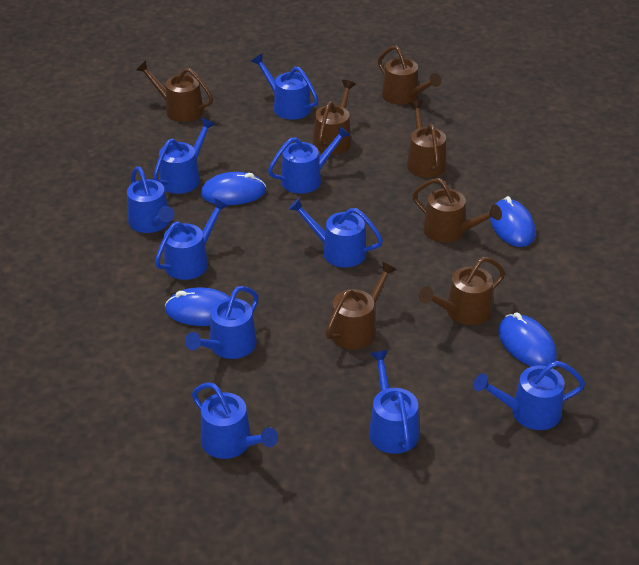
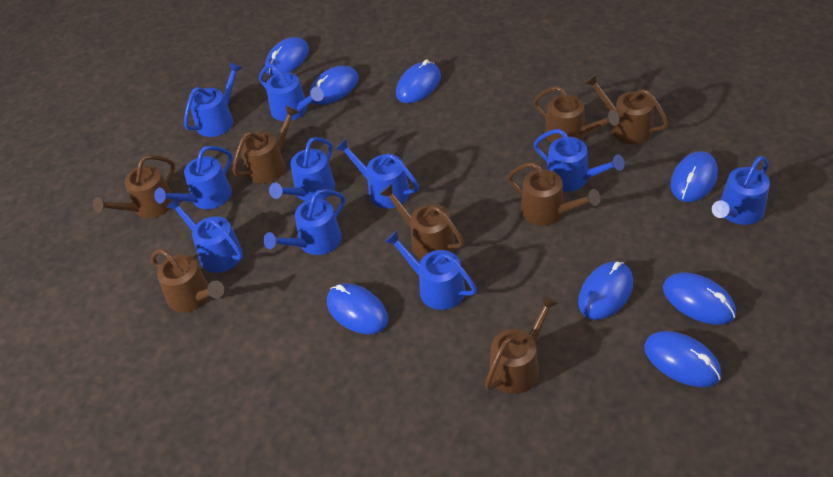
blue mouse: [164,287,230,326] [201,172,266,205] [490,196,535,247] [498,312,557,367] = 4 -> [265,37,309,76] [309,65,359,105] [327,283,388,334] [396,60,441,103] [578,261,633,320] [644,331,721,387] [663,272,736,325] [671,151,718,202] = 8
brown watering can: [136,61,213,122] [313,80,356,155] [326,261,397,349] [378,46,441,105] [407,100,446,178] [412,178,502,243] [419,257,505,325] = 7 -> [93,155,175,218] [151,249,224,312] [232,106,299,183] [380,184,464,259] [485,295,558,394] [508,162,601,226] [533,86,619,143] [584,74,669,144] = 8

